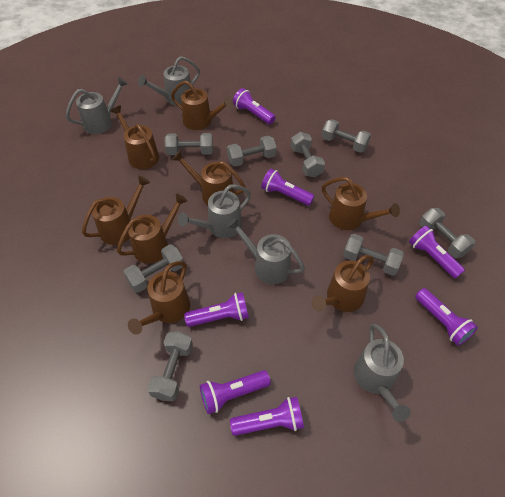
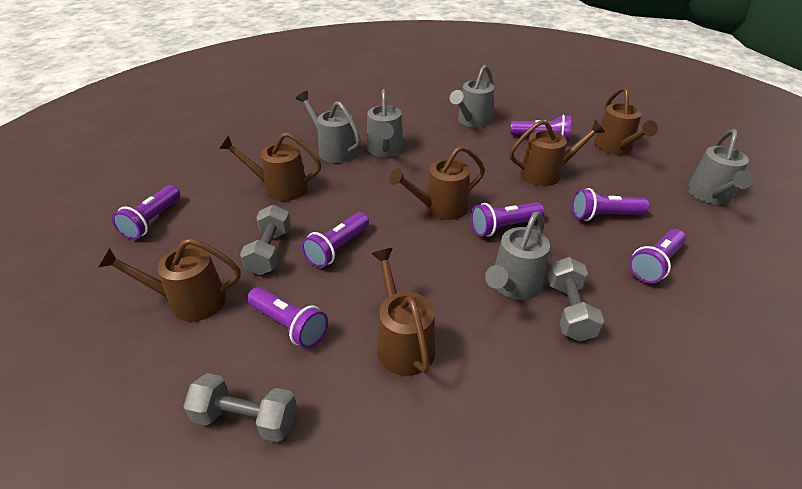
brown watering can: [82,175,150,245] [111,105,159,169] [117,193,188,264] [128,261,190,335] [171,81,234,130] [172,150,246,205] [311,255,374,312] [322,177,400,230] = 8 -> [98,238,241,322] [219,132,321,201] [371,248,435,376] [389,145,485,220] [509,120,605,186] [594,87,658,155] = 6
grey dumbbell: [123,244,184,293] [147,332,193,401] [165,133,213,155] [227,136,277,167] [291,132,325,178] [321,119,371,153] [343,234,404,276] [419,208,475,258] = 8 -> [183,373,297,442] [240,205,291,275] [548,257,604,342] = 3

